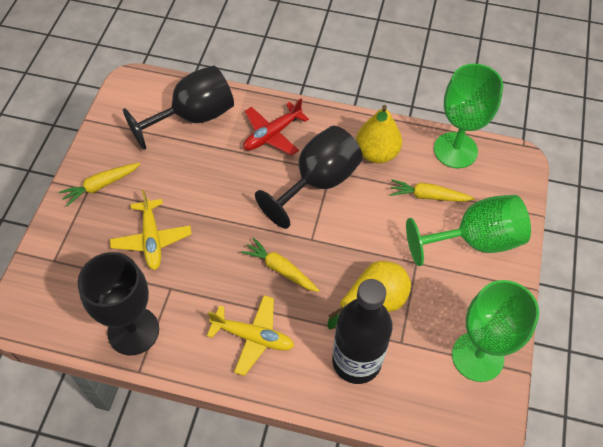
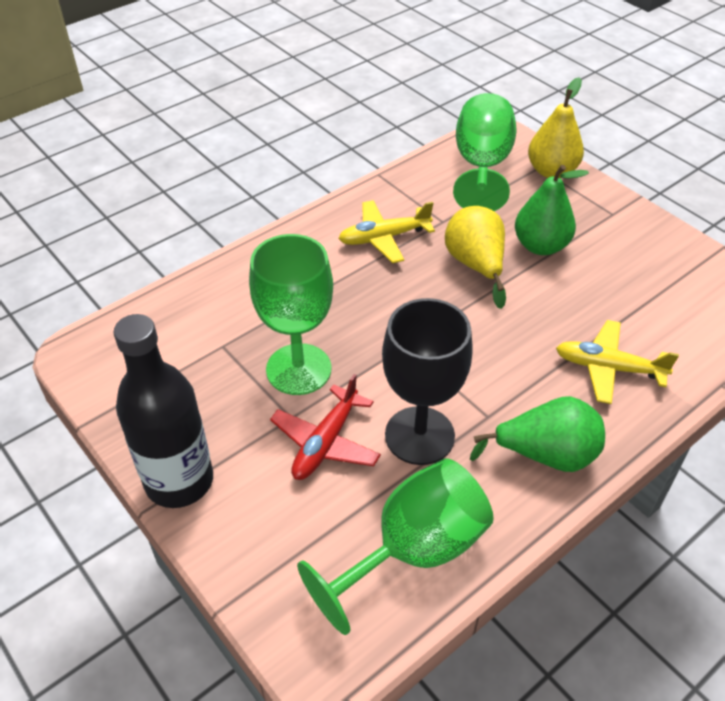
black goblet: [78,252,159,355] [123,65,234,150] [255,126,363,229] = 3 -> [382,298,473,465] = 1
green pear: none = 0 -> [470,396,605,472] [515,165,589,255] = 2
yellow carrot: [59,163,140,206] [241,237,320,292] [390,179,475,202] = 3 -> none = 0

